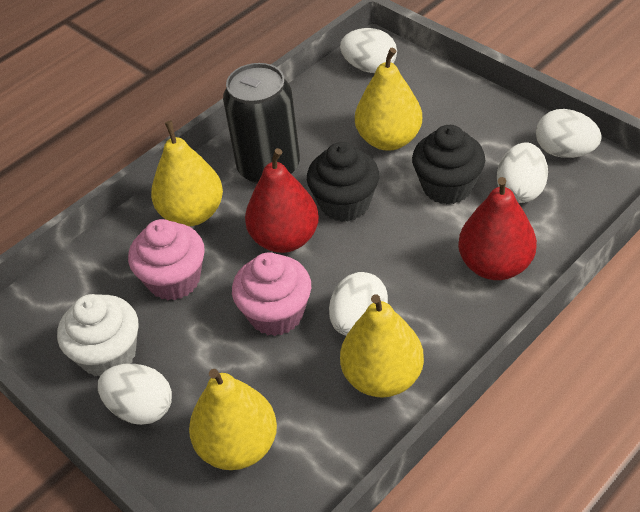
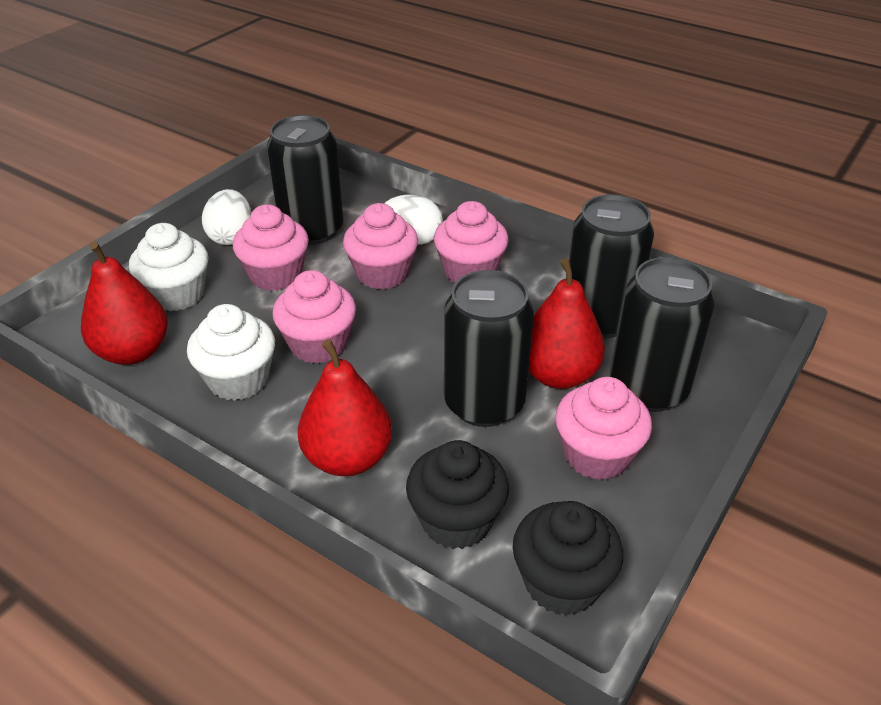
black can: [223,63,300,184] = 1 -> [267,115,344,245] [444,270,534,427] [569,194,654,339] [610,257,715,412] = 4
pink cupcake: [128,219,205,300] [232,252,311,336] = 2 -> [233,204,309,291] [273,270,356,363] [343,203,418,289] [434,201,509,282] [555,377,652,480] = 5
red pear: [245,148,319,253] [458,177,537,280] = 2 -> [81,241,168,365] [298,339,392,476] [529,258,605,389] = 3
white cupcake: [57,294,139,376] = 1 -> [129,223,208,311] [187,304,275,401] = 2
white egg: [98,364,172,425] [329,272,388,336] [340,28,397,73] [497,142,548,203] [536,109,602,158] = 5 -> [202,189,251,245] [384,194,443,245] = 2
yellow pear: [151,121,223,226] [189,369,277,470] [340,294,424,397] [355,48,422,151] = 4 -> none = 0

